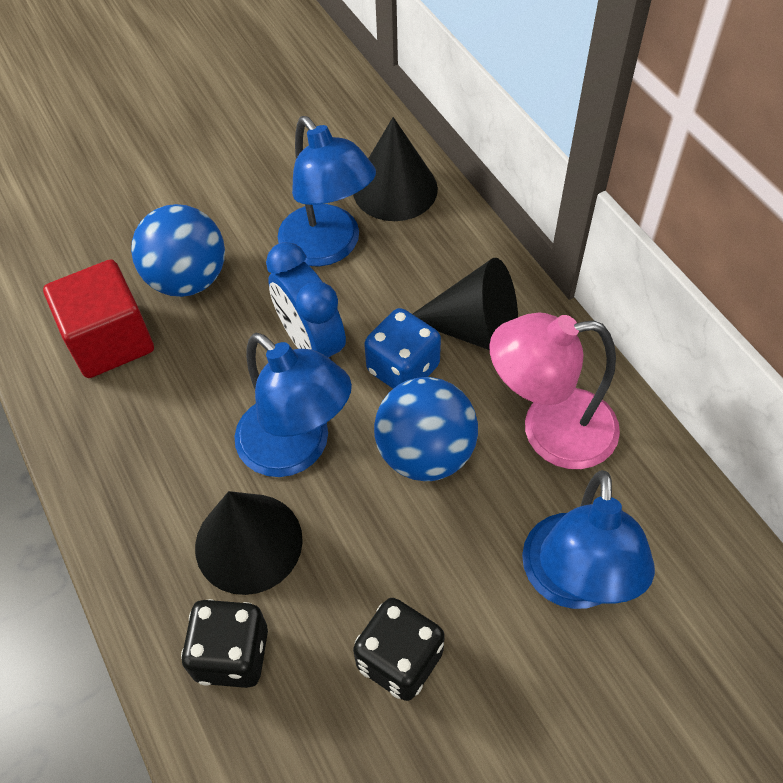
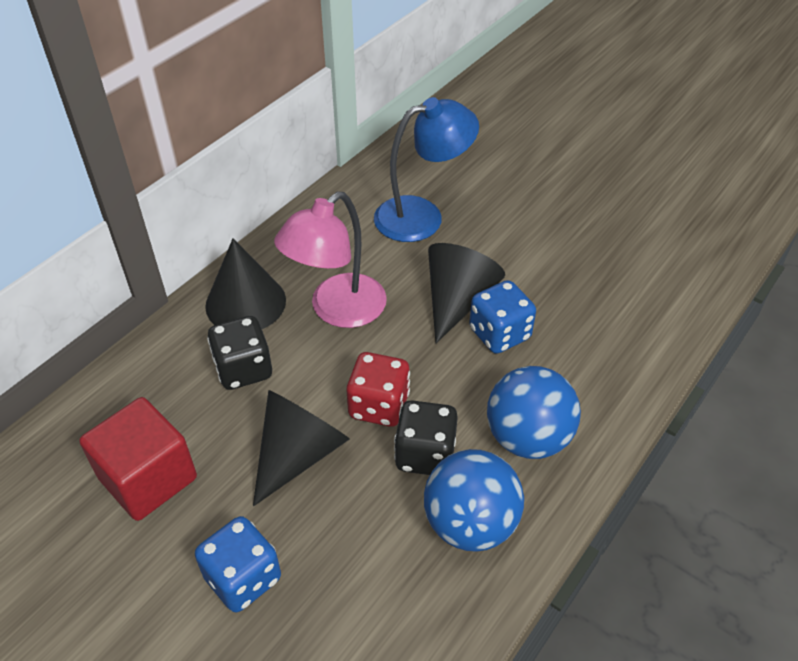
blue clock: [266,242,346,360] = 1 -> none = 0
blue dice: [364,308,441,389] = 1 -> [195,516,281,612] [469,280,536,354] = 2
blue lamp: [234,333,352,477] [278,116,376,267] [522,470,655,609] = 3 -> [374,97,479,242] = 1
red dice: none = 0 -> [347,352,410,427] = 1

